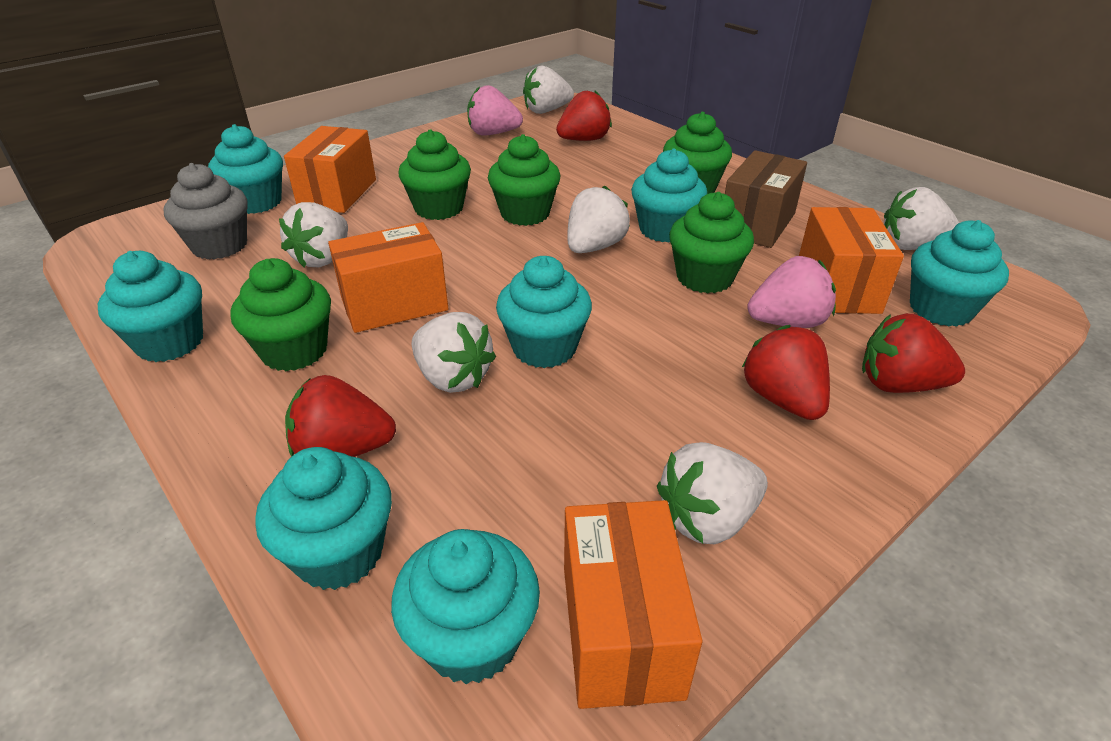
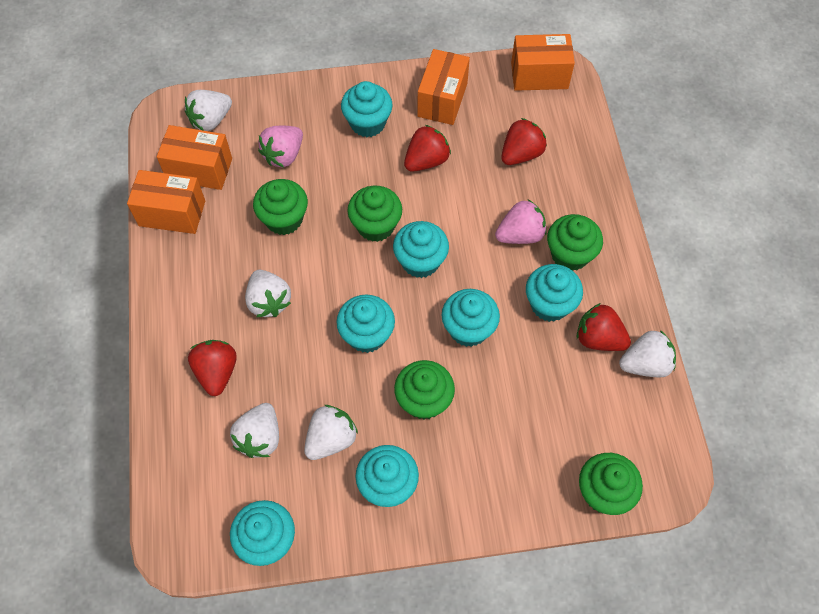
brown box: [725,150,807,248] = 1 -> none = 0
grey cupcake: [163,163,247,260] = 1 -> none = 0
white strawberry: [279,202,348,268] [412,312,496,393] [523,65,574,114] [567,185,630,253] [657,442,768,544] [884,187,959,250] = 6 -> [185,90,232,131] [230,403,279,458] [245,270,291,317] [304,405,358,460] [619,330,676,377] = 5

